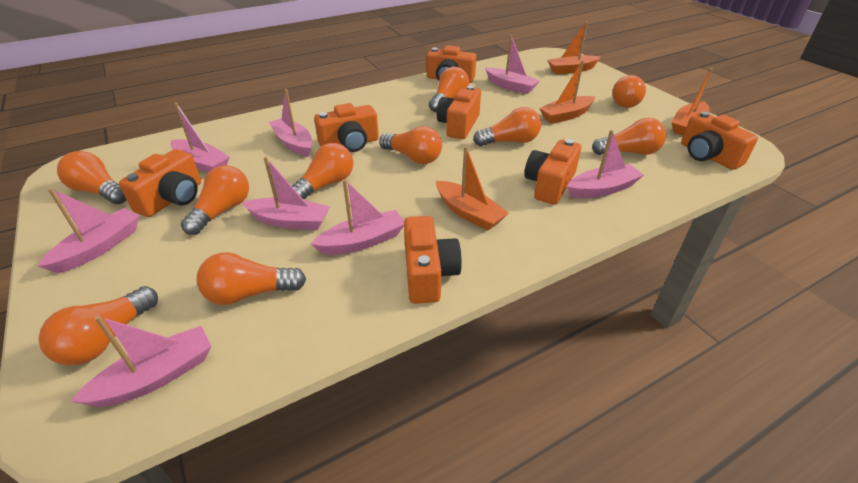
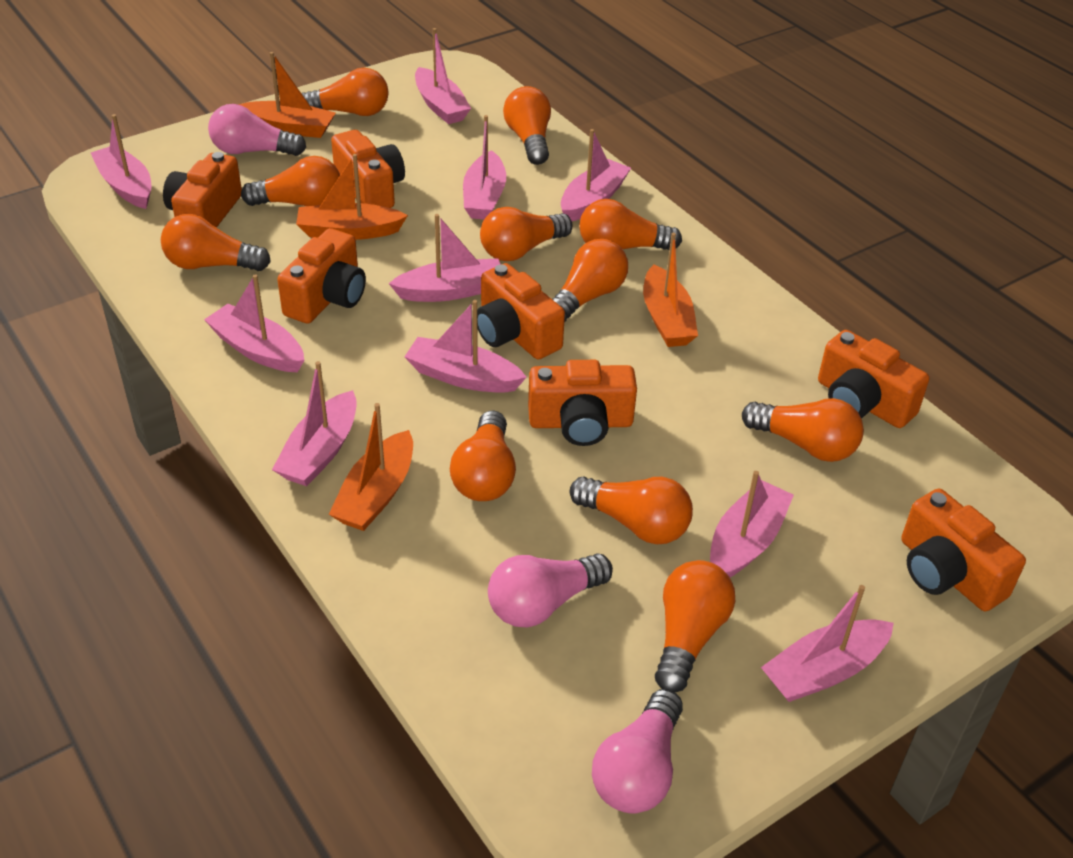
orange light bulb: [38,286,158,366] [57,151,126,204] [181,165,249,235] [197,252,306,305] [292,143,353,200] [379,126,442,164] [429,67,469,112] [473,107,541,146] [592,118,667,155] [612,75,646,108] = 10 -> [161,214,271,271] [241,156,340,206] [301,68,389,116] [450,410,516,501] [480,207,573,261] [503,86,551,165] [552,239,628,322] [570,476,693,544] [579,199,682,250] [655,560,735,692] [742,398,864,462] = 11
pink boat: [38,188,140,273] [71,315,212,407] [170,102,230,173] [242,157,330,230] [269,89,312,157] [311,179,404,255] [485,35,540,94] [567,130,644,198] = 8 -> [91,114,151,209] [204,274,304,372] [272,361,357,486] [389,214,500,302] [404,300,527,393] [415,28,471,124] [463,115,506,219] [561,129,631,221] [710,471,794,578] [761,585,894,702] = 10
pink light bulb: none = 0 -> [208,104,306,156] [488,553,613,627] [592,689,683,813] = 3

